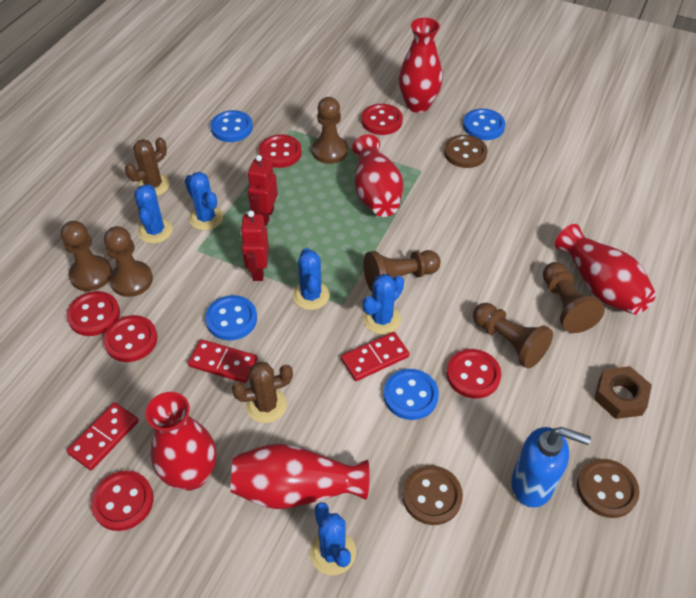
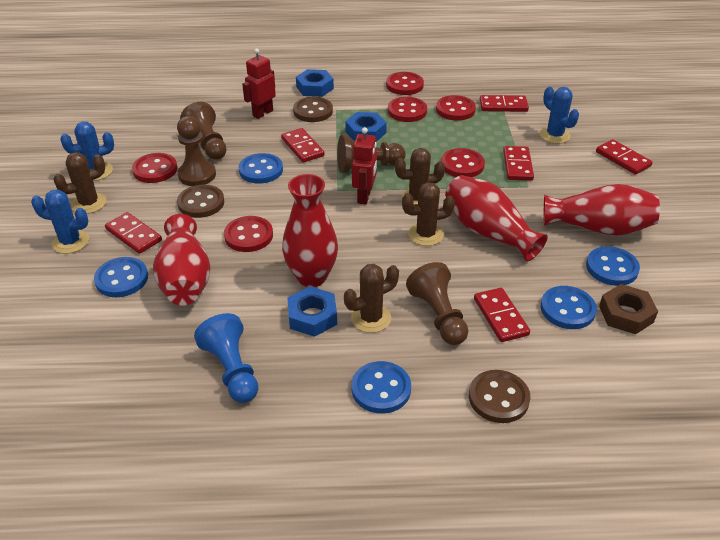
blue button: [205,295,257,341] [210,110,253,142] [383,369,439,420] [463,109,505,140] = 4 -> [94,257,148,297] [239,153,283,184] [352,361,411,414] [541,286,597,329] [586,246,640,286] = 5
blue cactus: [134,184,173,244] [185,172,223,230] [293,248,330,310] [310,502,356,575] [363,274,404,335] = 5 -> [31,189,89,254] [60,122,114,181] [540,87,579,144] = 3
blue nut: none = 0 -> [287,286,337,337] [296,69,334,97] [345,112,387,142] = 3
blue pawn: none = 0 -> [194,313,258,403] = 1
blue soap dispenser: [511,427,591,507] = 1 -> none = 0
brown cactus: [125,137,170,196] [232,362,293,423] = 2 -> [53,152,106,214] [344,264,399,333] [395,148,445,205] [402,182,455,246] = 4
brown pawn: [61,221,112,291] [104,226,153,297] [312,97,348,164] [363,250,441,292] [473,303,553,368] [543,262,605,333] = 6 -> [177,116,216,186] [180,102,226,160] [337,135,406,173] [406,262,468,345] = 4
red domino: [67,402,139,470] [188,339,257,383] [341,332,410,381] = 3 -> [105,212,162,254] [281,128,324,162] [474,288,530,342] [480,95,529,112] [503,146,534,181] [596,139,653,175] = 6
red vase: [145,392,216,491] [230,444,370,509] [352,134,404,217] [399,18,442,113] [555,224,656,315] = 5 -> [153,214,210,306] [282,174,338,287] [445,175,548,262] [544,184,660,236] = 4

